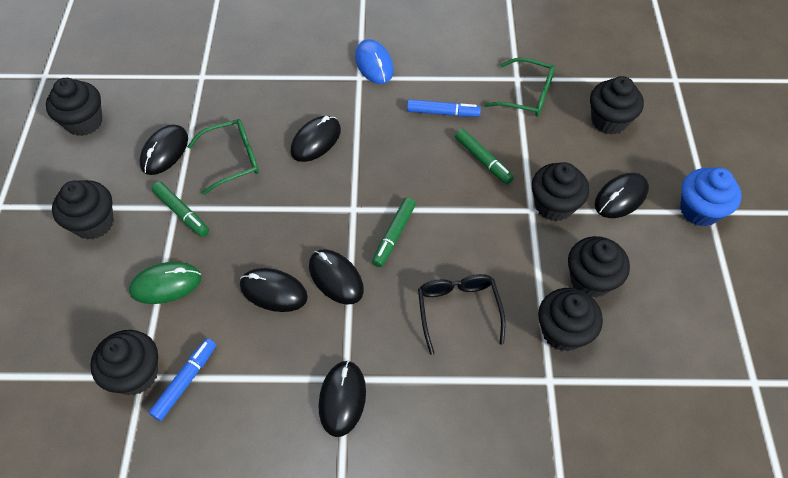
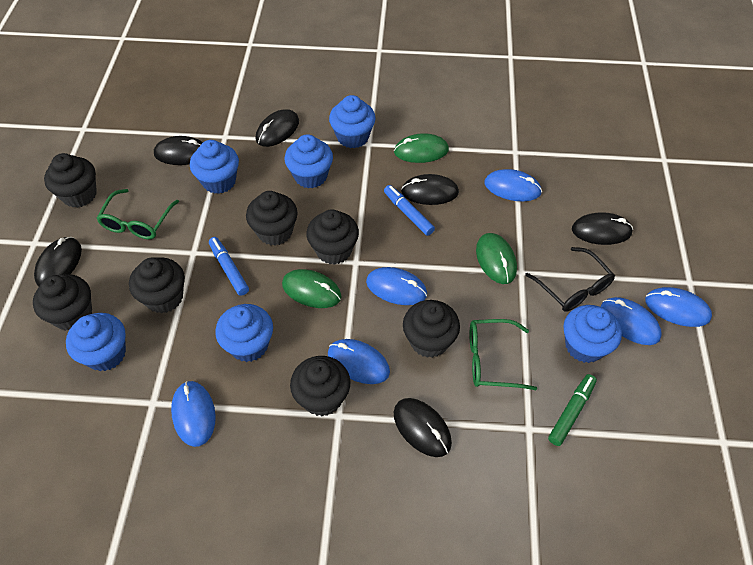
blue cupcake: [680,167,742,227] = 1 -> [66,313,126,371] [190,140,239,194] [215,304,273,362] [285,134,333,188] [329,95,376,148] [563,305,622,363] = 6
blue mouse: [355,39,394,84] = 1 -> [171,381,216,447] [328,339,390,384] [366,267,427,305] [485,169,542,201] [600,297,662,345] [645,287,712,327] = 6
green marker: [152,182,209,237] [372,197,416,267] [455,129,514,184] = 3 -> [548,374,597,446] = 1
green mouse: [129,262,201,304] = 1 -> [282,269,342,308] [394,133,449,163] [476,233,517,284] = 3

